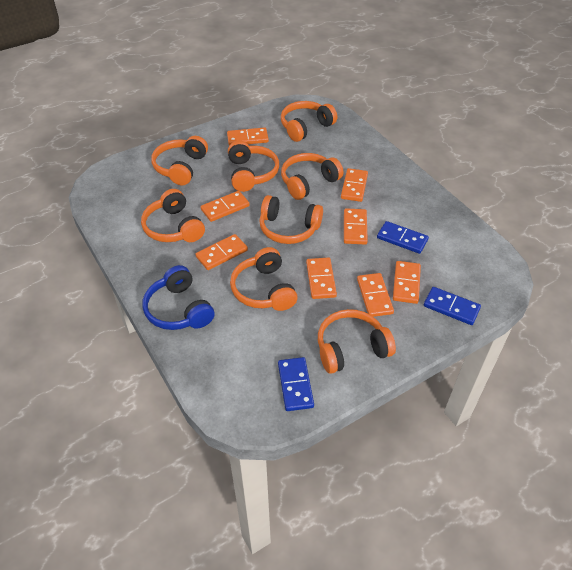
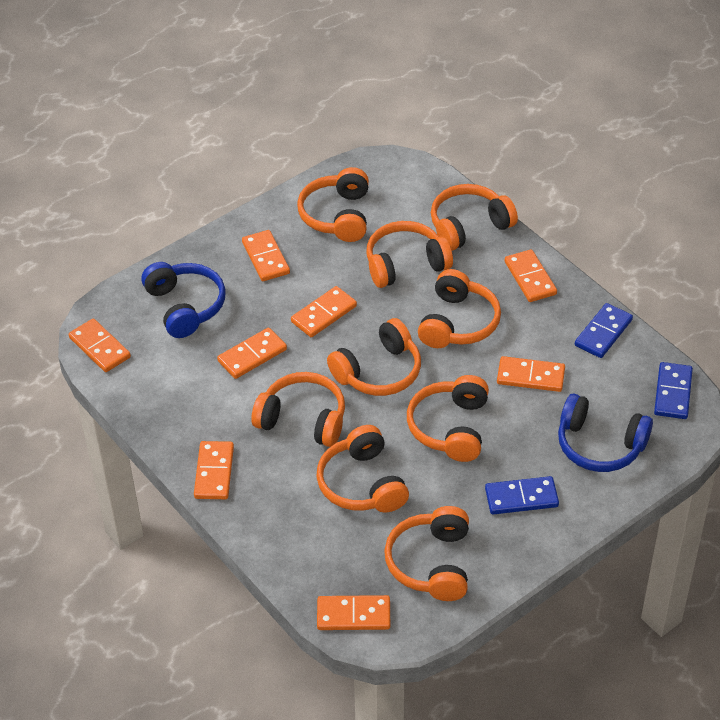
blue headphones: [142,265,215,330] = 1 -> [141,262,225,338] [558,394,653,472] = 2
orange headphones: [141,189,205,242] [151,136,208,186] [228,141,279,192] [230,247,298,311] [259,195,323,244] [281,101,337,142] [281,153,343,200] [318,309,396,374] = 8 -> [252,372,345,447] [297,167,369,242] [316,425,409,513] [327,318,421,396] [366,221,453,288] [384,506,469,601] [407,375,489,462] [418,269,501,348] [431,184,518,251] = 9

